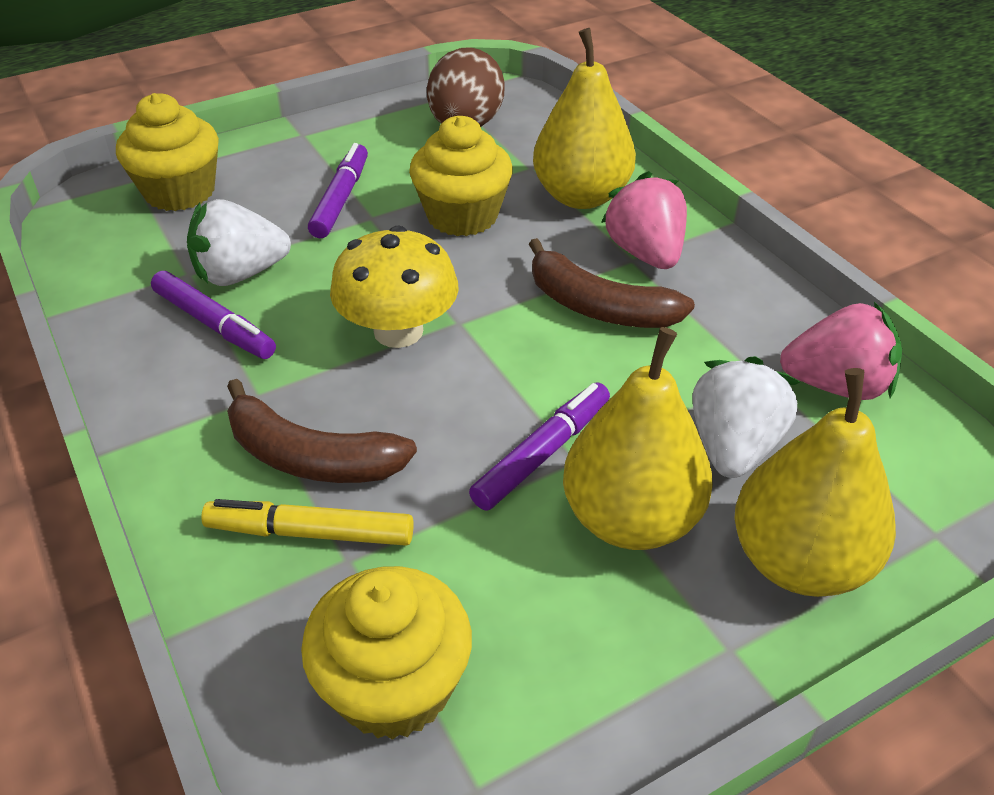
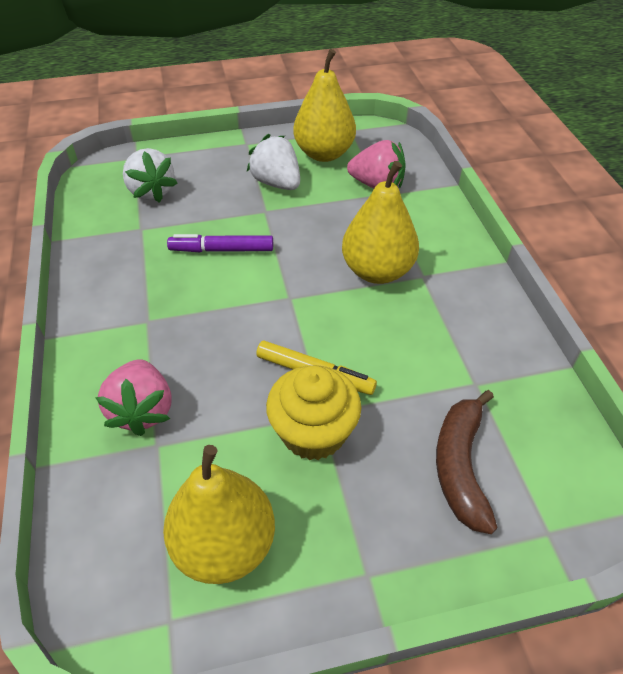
brown banana: [227,379,417,483] [529,238,695,328] = 2 -> [436,390,497,534] = 1
brown egg: [427,47,505,127] = 1 -> none = 0
purple marker: [151,271,276,359] [308,143,368,238] [469,383,610,511] = 3 -> [167,234,273,252] = 1
yellow cupcake: [116,93,219,211] [301,566,472,740] [409,116,513,236] = 3 -> [266,365,362,460] = 1
yellow mushroom: [330,225,459,348] = 1 -> none = 0

